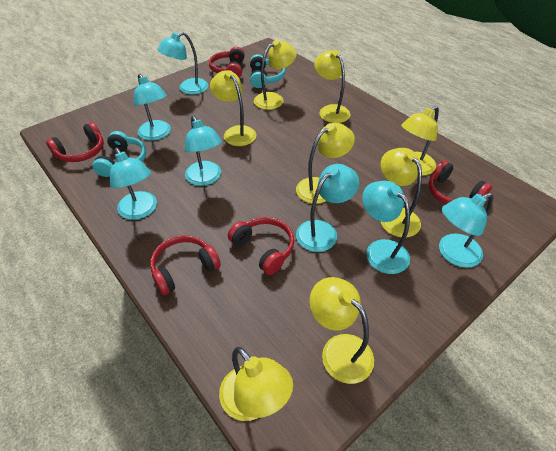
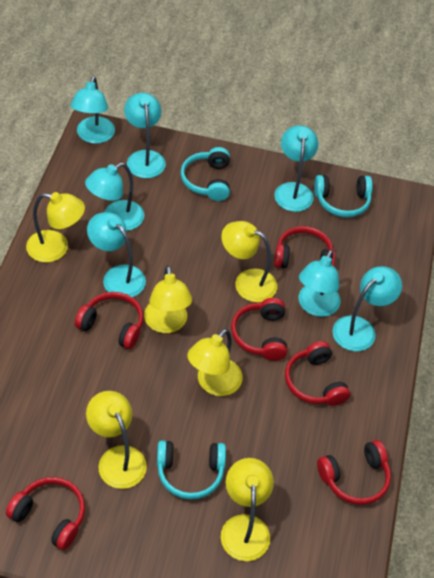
red headphones: [46,122,104,162] [150,235,221,295] [209,47,245,78] [228,217,294,275] [428,160,492,204] = 5 -> [6,477,85,550] [75,292,144,349] [231,298,287,361] [274,226,335,268] [285,341,350,406] [317,440,391,505] = 6
turquoise headphones: [92,131,146,177] [250,54,286,88] = 2 -> [157,440,226,500] [180,147,230,201] [314,175,373,217] = 3
yellow lamp: [210,70,256,146] [219,347,293,421] [254,40,297,110] [296,123,355,204] [309,277,374,384] [314,50,350,123] [380,148,422,237] [402,106,439,175] = 8 -> [26,192,85,263] [86,391,147,489] [144,265,192,333] [187,329,243,396] [221,221,277,302] [221,458,274,561] = 6

